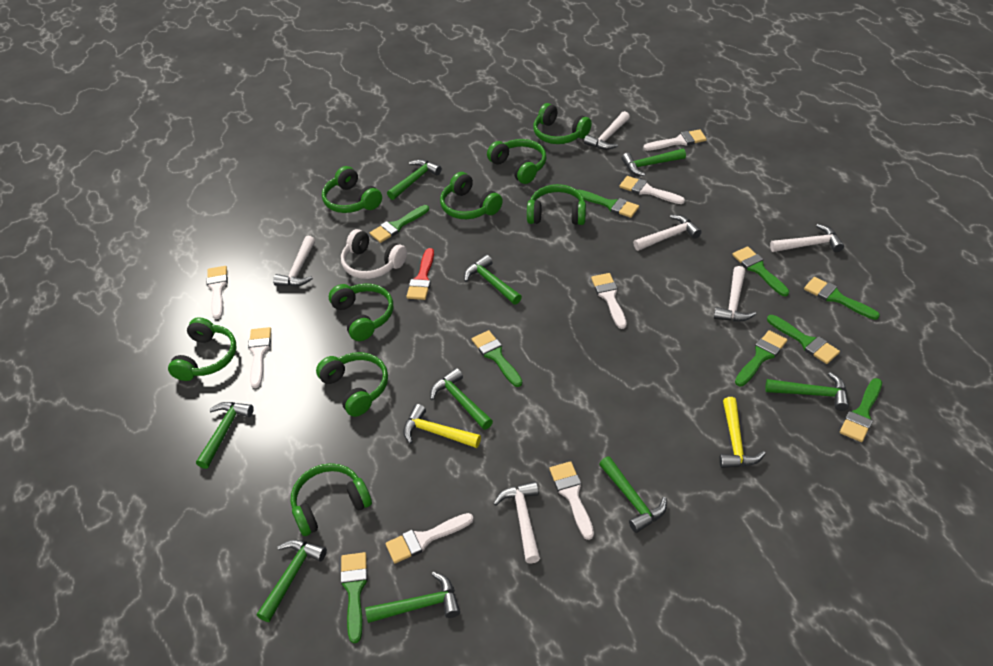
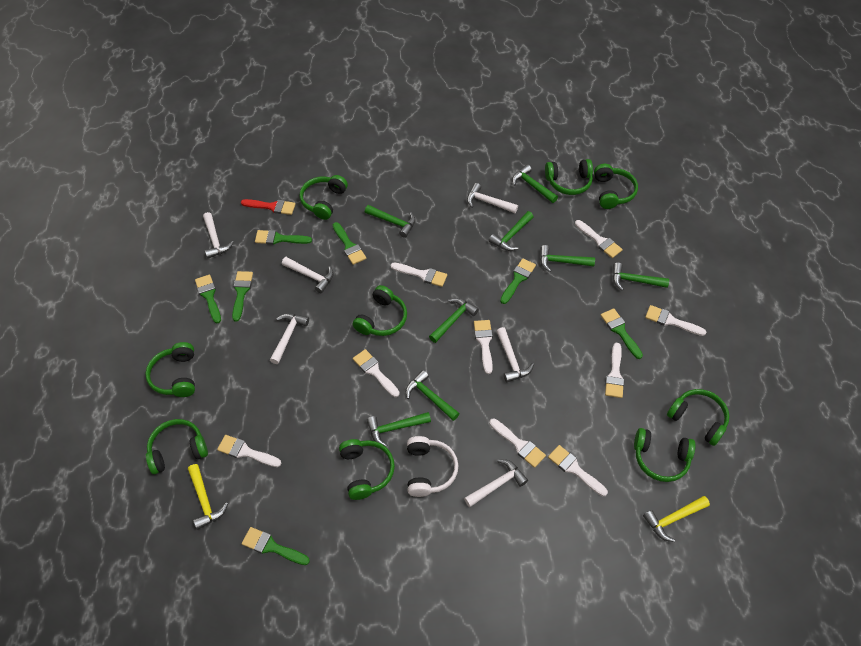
green brush: [340,552,368,643] [370,205,429,243] [472,330,522,387] [578,190,639,218] [732,246,789,296] [735,330,787,386] [767,315,840,364] [804,277,880,320] [840,378,882,442] = 9 -> [195,275,221,323] [232,271,253,322] [242,527,310,565] [255,230,312,245] [333,222,366,265] [500,258,536,304] [601,308,643,359] = 7
green hammer: [196,402,254,469] [257,540,327,622] [365,572,460,623] [387,159,442,200] [430,368,493,430] [464,255,522,305] [599,456,667,533] [622,149,686,176] [765,372,849,411] = 9 -> [365,205,415,238] [367,412,431,447] [406,370,460,421] [429,298,479,343] [489,211,534,251] [512,164,558,203] [540,245,595,272] [613,262,669,290] = 8
white brush: [207,266,228,319] [248,327,271,388] [385,513,474,563] [549,461,594,540] [591,273,627,329] [619,176,685,204] [643,129,707,151] = 7 -> [217,435,282,467] [353,349,400,397] [391,262,447,287] [474,320,493,374] [489,419,546,468] [548,445,608,496] [575,220,623,258] [605,343,624,398] [645,305,706,336] = 9

